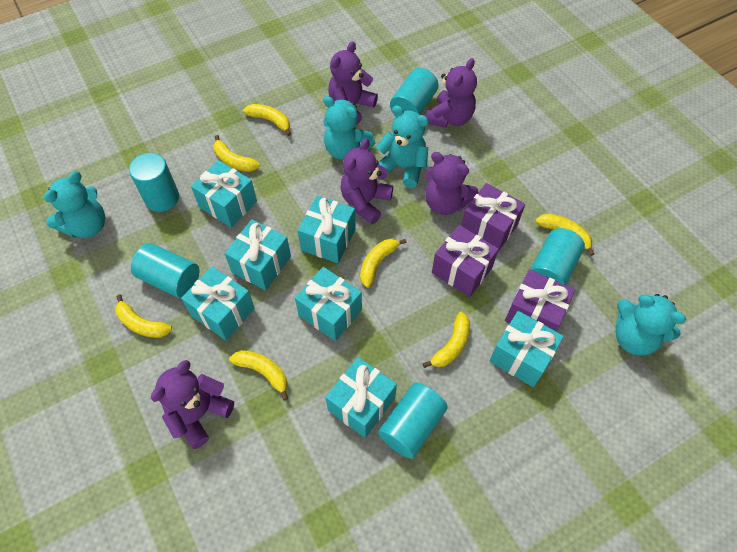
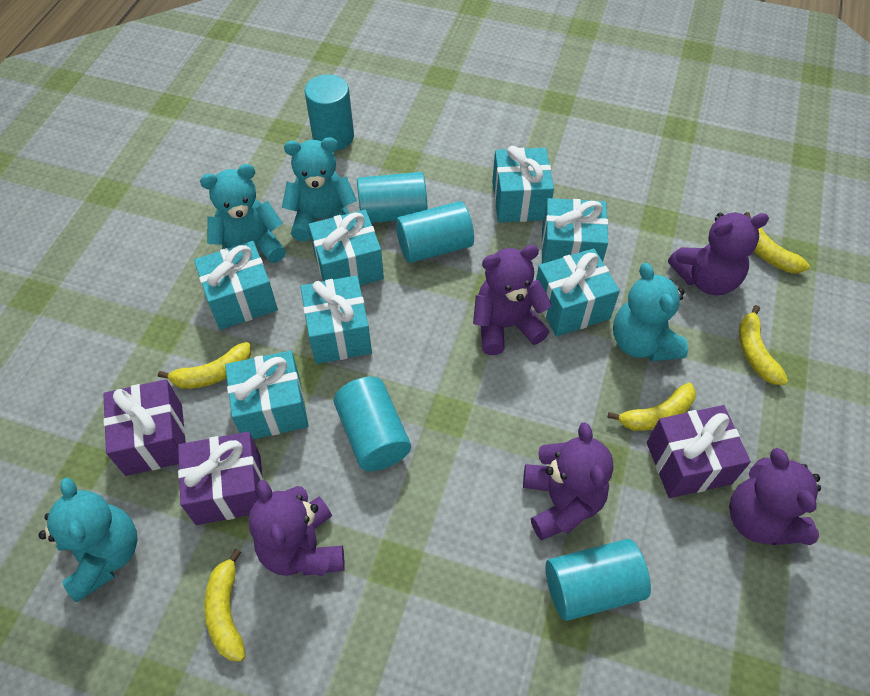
yellow banana: [115,294,172,338] [213,135,260,172] [229,350,288,401] [243,104,291,136] [360,239,407,288] [423,312,470,368] [535,214,595,256] = 7 -> [158,342,251,389] [204,549,245,661] [607,383,696,431] [739,305,788,385] [744,212,810,273] = 5

